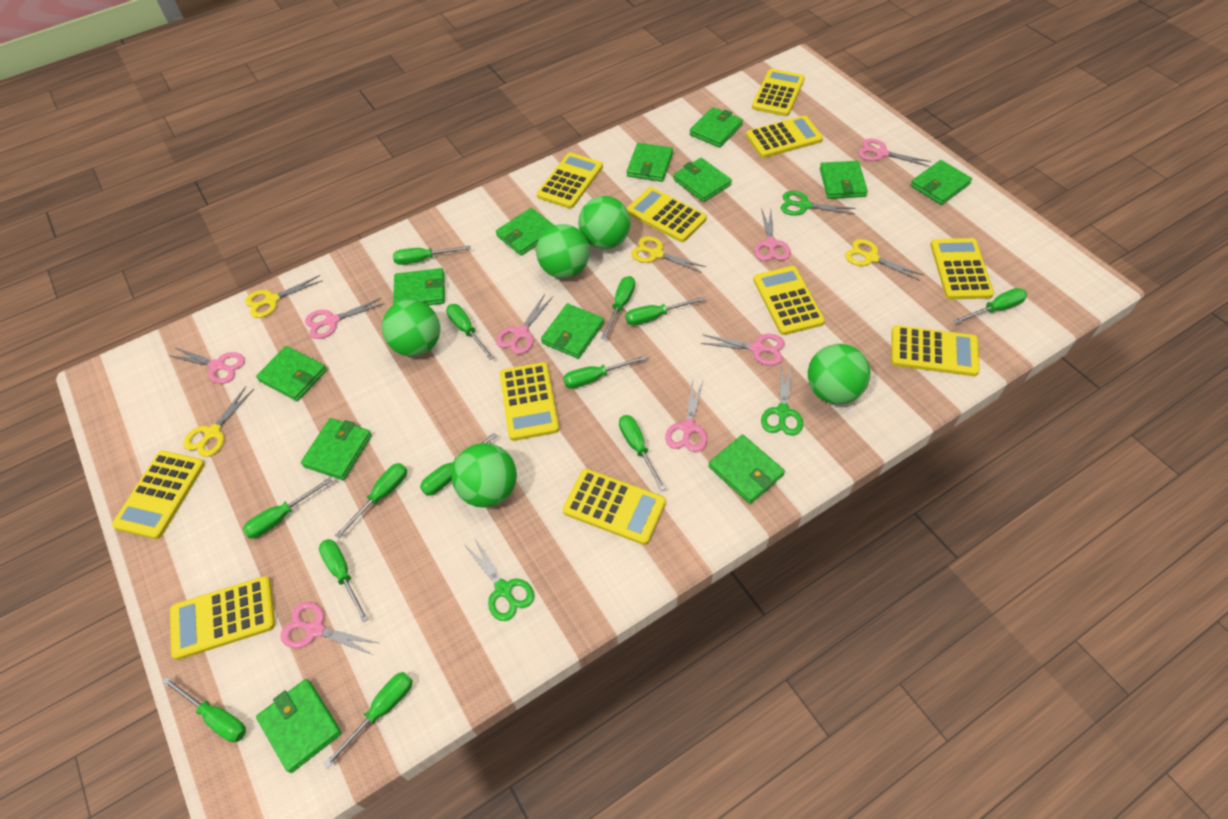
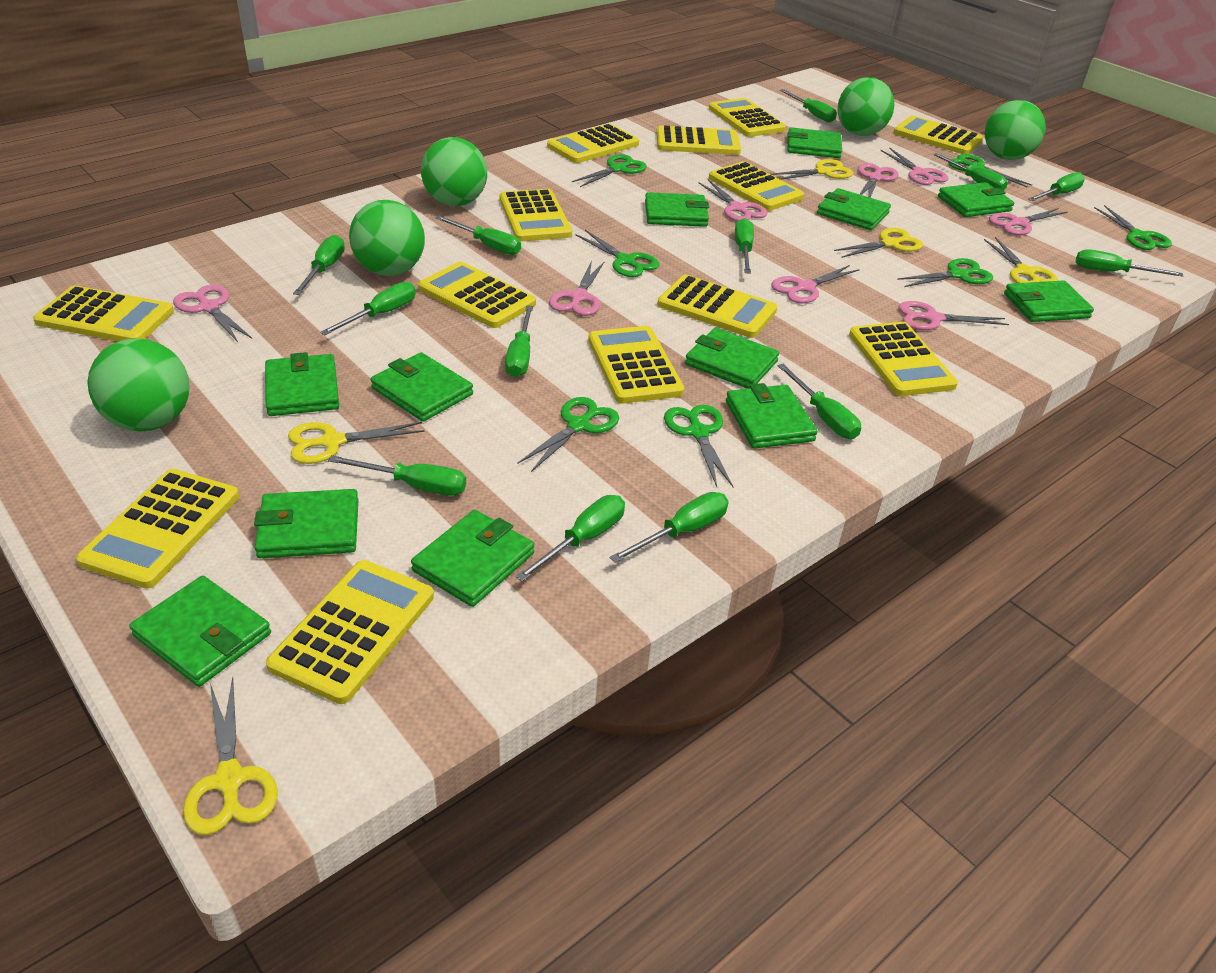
green scissors: [464,538,534,621] [761,364,803,436] [781,191,856,216] = 3 -> [517,397,619,472] [572,154,647,187] [576,230,659,277] [664,405,733,487] [897,258,993,287] [948,154,1032,188] [1094,205,1172,250] = 7
yellow calculator: [112,451,205,539] [170,576,275,660] [500,362,559,441] [537,153,603,209] [563,469,666,545] [626,187,707,242] [746,115,823,158] [752,69,805,116] [753,266,825,335] [891,325,980,376] [930,238,994,299] = 11 -> [33,286,174,341] [76,469,239,589] [266,560,434,704] [418,262,536,328] [500,189,572,241] [547,124,639,163] [588,326,684,404] [657,126,741,155] [657,275,777,338] [709,98,786,137] [709,161,804,211] [849,322,958,396] [893,116,983,154] = 13
yellow scissors: [183,386,254,457] [245,275,323,318] [631,236,706,273] [845,239,923,281] = 4 -> [183,677,278,835] [288,422,425,464] [770,159,853,180] [834,228,923,258] [984,237,1058,283] = 5

